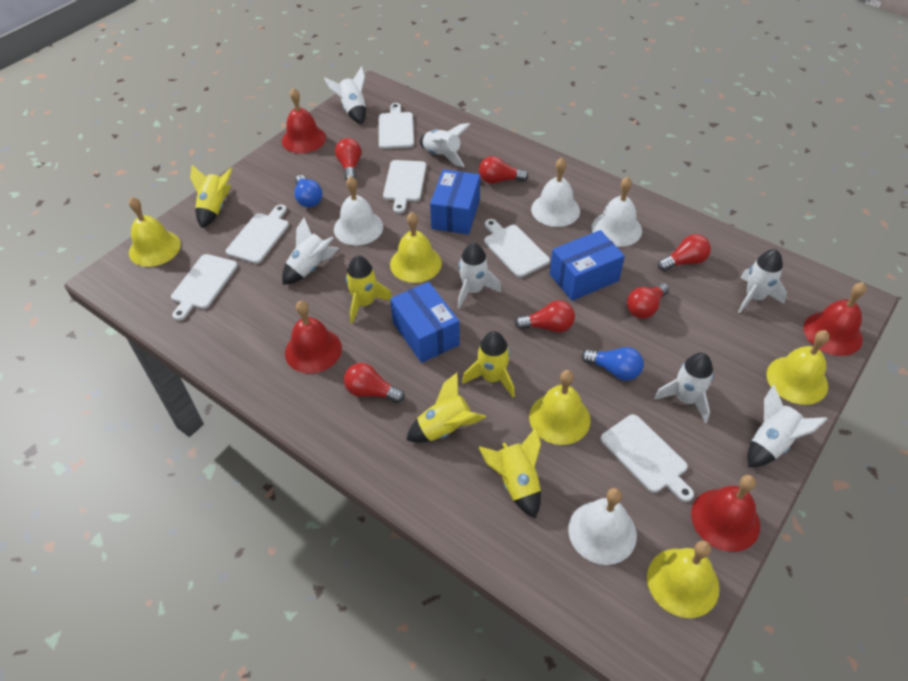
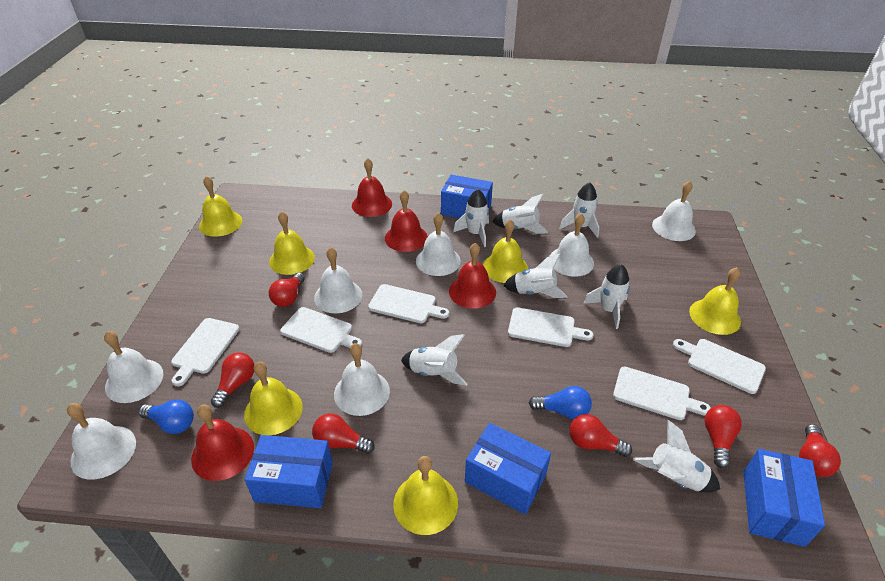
blue box: [390,282,460,363] [430,169,480,234] [550,230,625,301] = 3 -> [245,435,333,508] [441,175,493,218] [465,423,551,515] [743,449,825,547] = 4
white bell: [334,176,383,246] [531,158,580,227] [568,488,637,565] [592,177,642,247] = 4 -> [67,403,136,480] [104,331,163,403] [314,247,362,313] [334,343,390,416] [416,213,461,276] [550,213,594,277] [652,181,696,241] = 7
yellow bell: [129,197,181,267] [390,212,442,283] [529,370,591,445] [647,540,720,618] [767,330,829,405] = 5 -> [199,176,242,237] [244,362,303,435] [269,211,315,275] [393,456,458,535] [483,219,528,283] [689,267,741,335] = 6
yellow rocket: [190,165,232,228] [346,255,392,324] [406,373,486,443] [462,331,515,397] [479,427,541,518] = 5 -> none = 0

